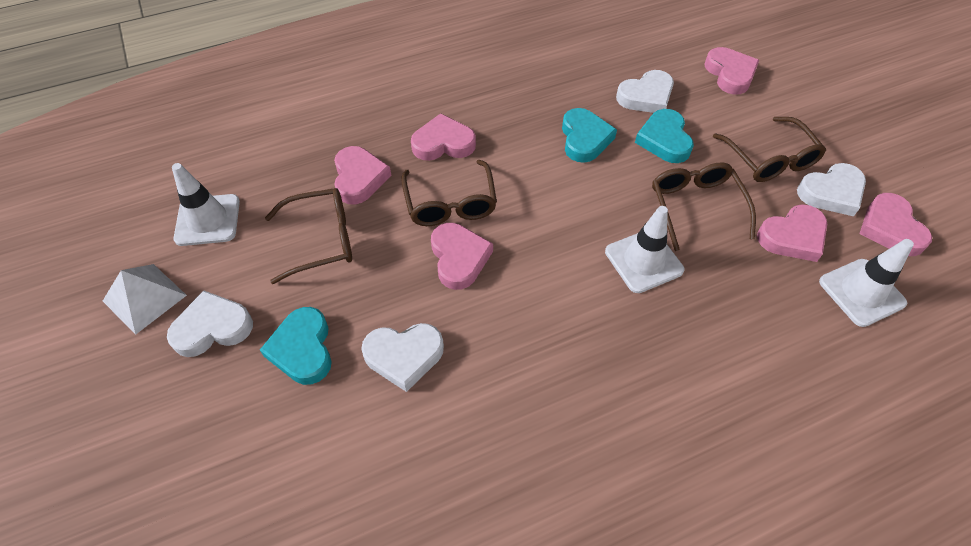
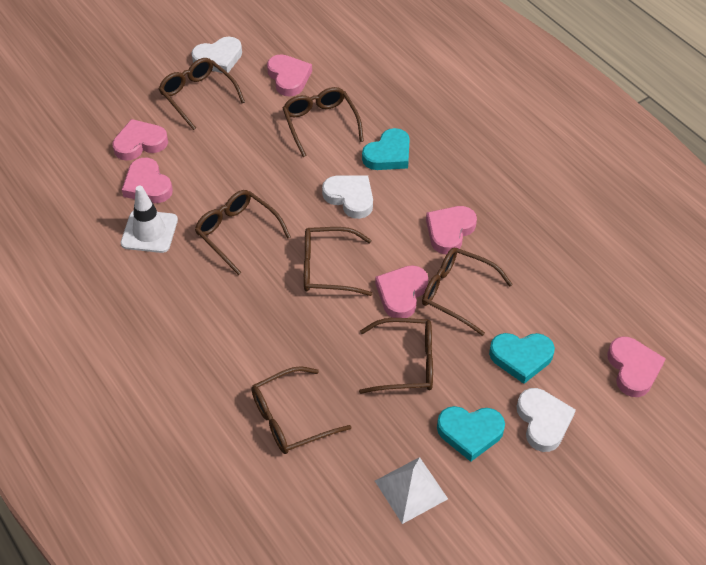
brown glasses: [265,188,352,284] [401,160,497,226] [652,163,756,251] [713,117,826,182] = 4 -> [159,58,245,130] [195,190,291,275] [251,366,351,454] [283,87,364,157] [304,227,372,296] [359,318,433,394] [422,248,513,336] = 7
white heart: [167,290,253,357] [361,323,444,392] [616,70,674,113] [797,163,866,216] = 4 -> [192,37,242,73] [322,175,373,219] [517,388,576,452] = 3
white traffic cone: [172,163,240,246] [605,206,684,293] [819,239,914,327] = 3 -> [121,186,178,253] = 1

